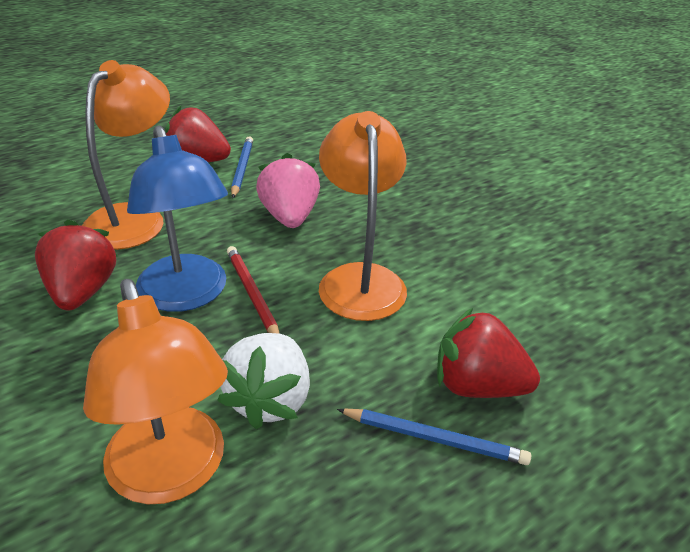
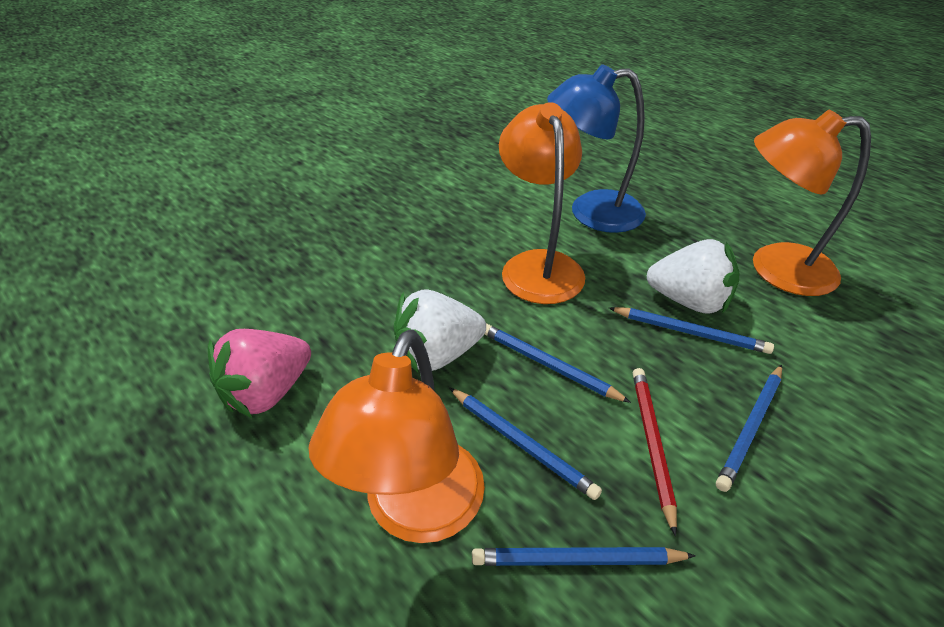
blue pencil: [231,136,253,198] [337,409,531,465] = 2 -> [449,388,602,500] [472,547,696,566] [485,324,631,403] [609,307,774,354] [716,365,782,492] = 5
red strawberry: [35,220,117,311] [165,106,231,162] [437,307,540,398] = 3 -> none = 0
white strawberry: [217,333,310,429] = 1 -> [393,289,486,373] [647,239,740,314] = 2

